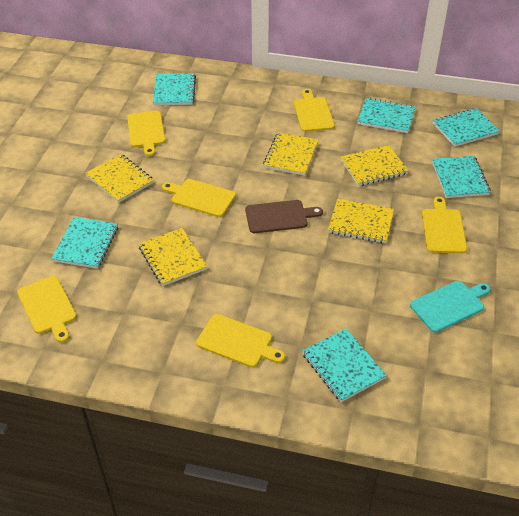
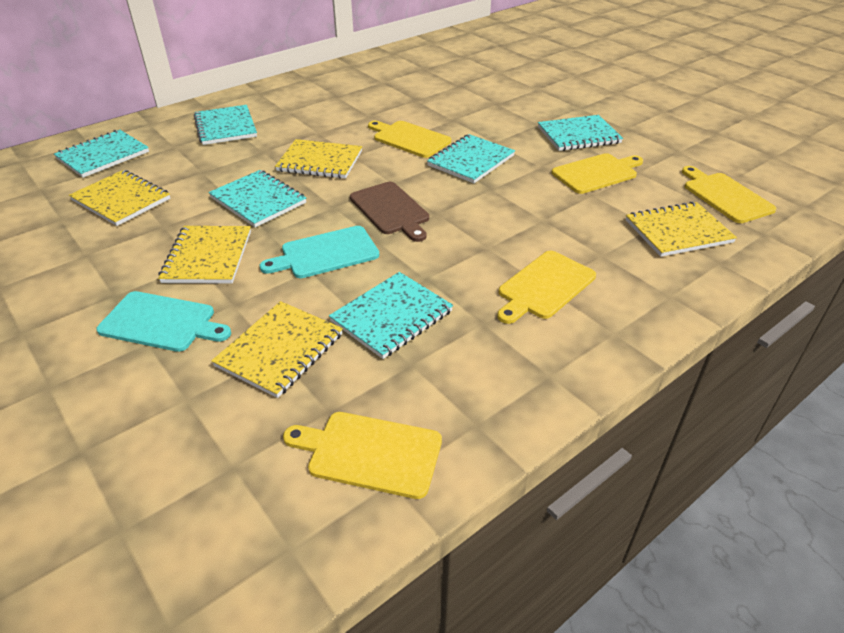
turquoise cutting board: [410,281,491,332] = 1 -> [96,291,231,352] [260,226,379,278] = 2
yellow cutting board: [17,276,77,343] [127,111,166,156] [162,179,236,217] [196,314,285,367] [294,89,335,132] [422,197,467,253] = 6 -> [283,412,442,499] [368,121,451,158] [497,251,596,324] [552,153,643,194] [682,166,777,223] = 5

